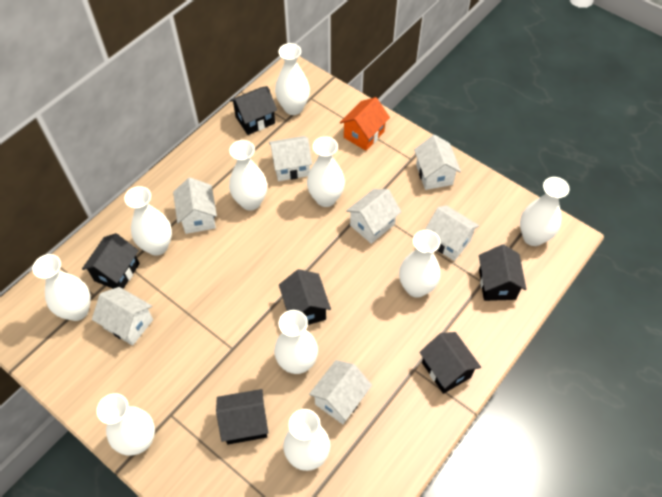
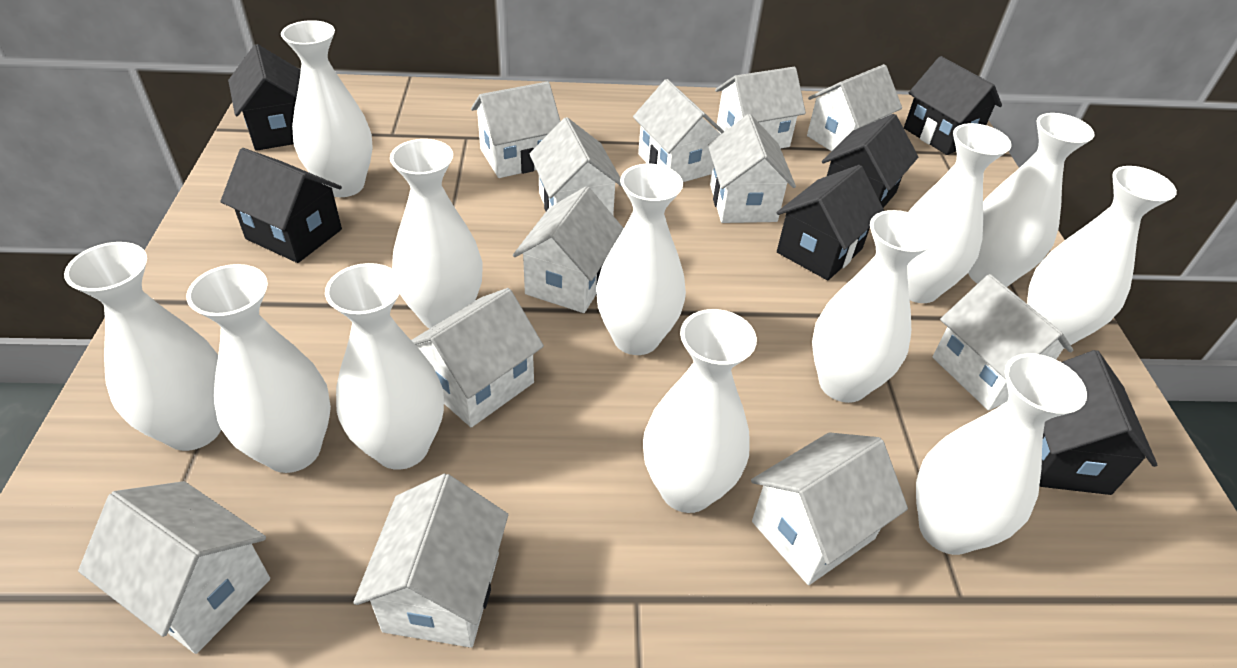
orange house: [340,97,390,151] = 1 -> none = 0
white house: [92,287,153,346] [173,177,217,234] [269,136,312,181] [309,360,372,424] [346,189,401,244] [414,135,461,190] [425,205,479,261] = 7 -> [78,481,270,654] [353,474,508,648] [411,288,544,427] [471,82,560,178] [513,186,624,313] [530,117,622,215] [633,79,725,182] [708,114,796,223] [715,67,806,149] [751,432,908,585] [807,64,902,151] [933,274,1073,411] = 12
white vase: [33,254,91,321] [97,394,155,456] [125,186,172,256] [229,140,267,211] [274,310,318,374] [275,43,310,115] [283,409,330,471] [307,137,345,207] [399,230,440,298] [520,177,570,246] = 10 -> [64,242,221,451] [186,264,331,473] [281,20,373,197] [325,263,444,470] [390,139,483,329] [596,164,686,355] [643,309,757,513] [812,210,937,403] [907,123,1012,303] [916,353,1087,555] [968,113,1094,287] [1027,166,1177,348] = 12

